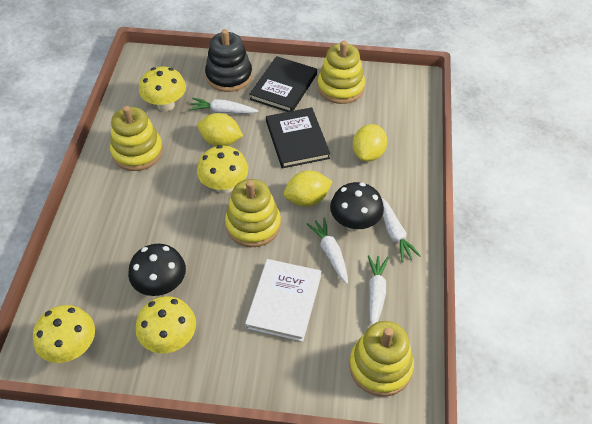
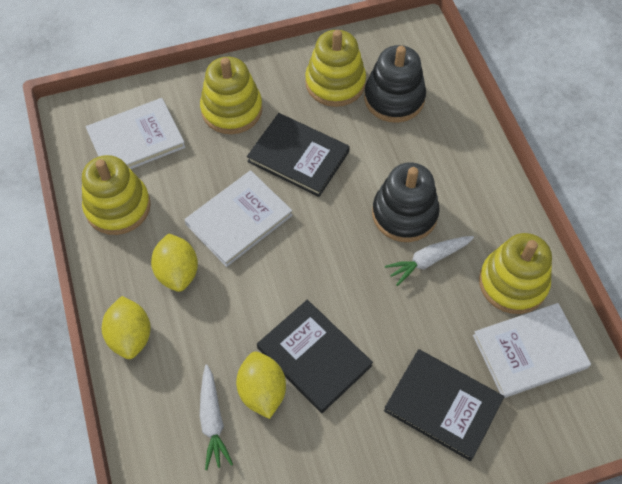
black book: [249,56,317,112] [266,107,330,168] = 2 -> [247,113,350,197] [257,300,373,413] [384,349,504,461] = 3
black mushroom: [128,244,186,296] [330,182,384,232] = 2 -> none = 0
black stacking toy: [205,29,252,92] = 1 -> [364,45,426,123] [372,162,440,242] = 2
white book: [245,259,322,342] = 1 -> [86,98,186,169] [184,170,292,267] [473,303,591,398] = 3
white carrot: [189,98,258,114] [307,218,348,284] [368,255,389,325] [382,198,421,262] = 4 -> [200,365,233,470] [385,236,474,286] = 2
yellow mushroom: [33,305,95,363] [136,296,196,353] [139,66,186,112] [197,145,248,194] = 4 -> none = 0

